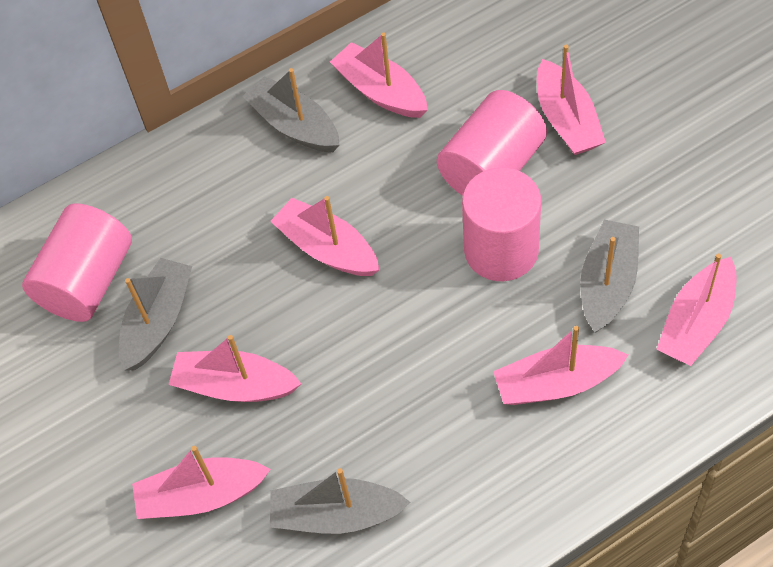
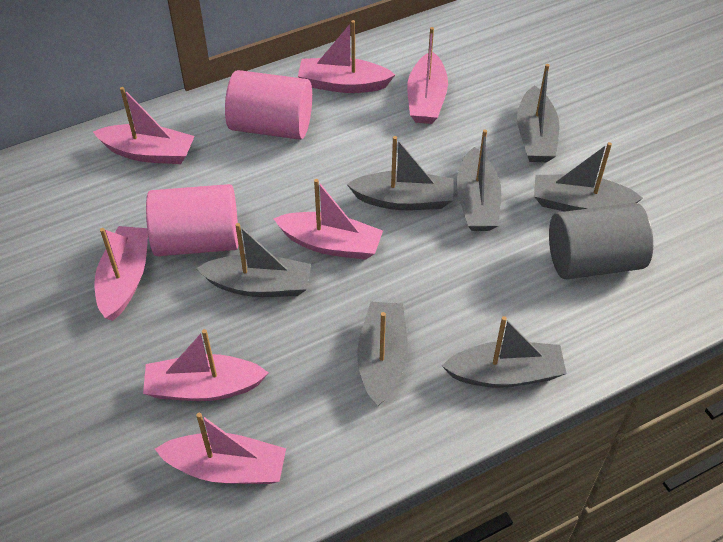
grey boat: [119,258,192,371] [243,68,340,152] [270,468,411,534] [580,220,639,333] = 4 -> [196,223,311,297] [347,136,454,210] [357,302,408,406] [442,316,567,388] [457,130,501,231] [517,64,559,162] [534,142,643,212] = 7
grey cylinder: none = 0 -> [549,203,653,279] = 1
pink cylinder: [22,204,132,322] [437,90,547,196] [462,167,541,281] = 3 -> [146,184,239,256] [225,70,312,140] = 2

